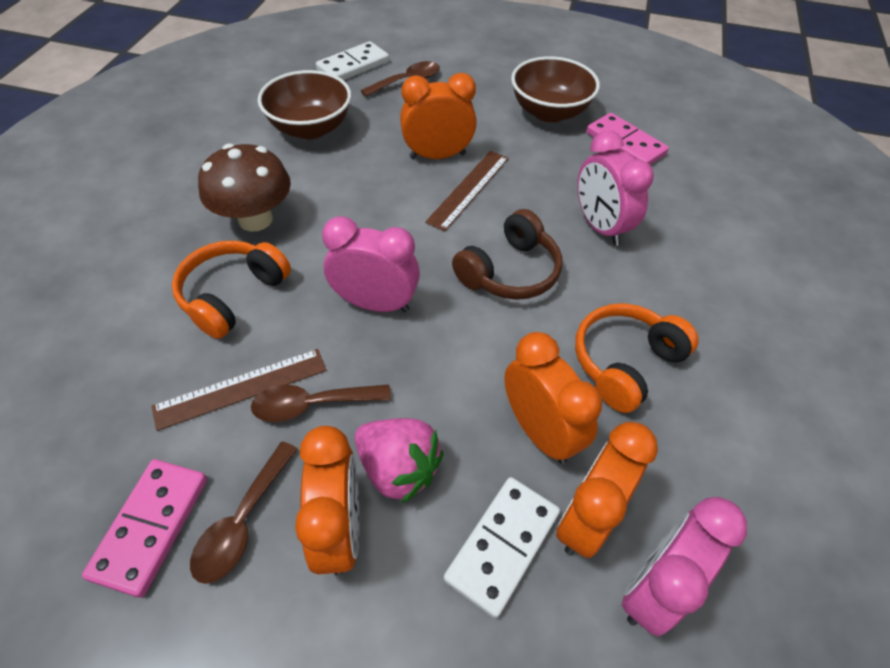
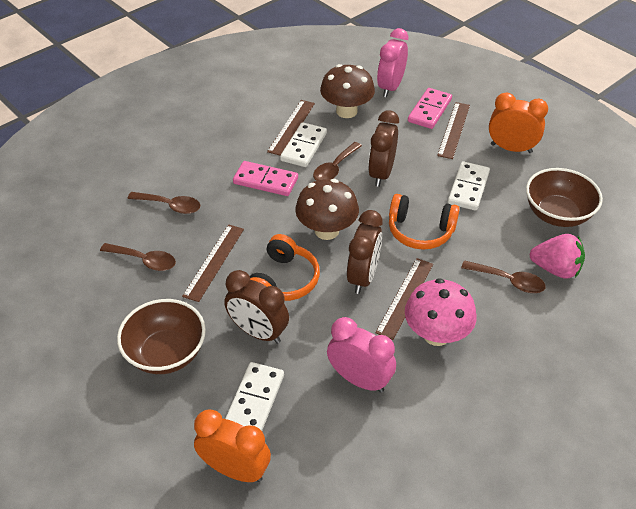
brown clock: none = 0 -> [224,270,289,344] [347,210,383,294] [368,110,399,187] = 3
brown headphones: [452,209,562,300] = 1 -> none = 0
brown mushroom: [198,143,291,232] = 1 -> [295,179,359,240] [320,64,375,118] = 2
brown ruler: [151,349,327,431] [425,151,509,231] = 2 -> [182,224,244,302] [267,100,315,155] [375,258,433,340] [437,102,470,159] = 4
brown spoon: [190,441,298,584] [251,384,391,422] [361,61,440,97] = 3 -> [100,243,176,271] [127,192,200,214] [313,142,362,181] [461,260,546,293] = 4
orange clock: [295,426,359,575] [400,73,477,159] [504,332,602,463] [556,422,658,558] = 4 -> [194,409,271,482] [489,92,548,153] = 2
pink clock: [322,216,420,312] [577,130,654,246] [622,497,747,636] = 3 -> [327,317,396,393] [377,28,408,97] = 2
pink mushroom: none = 0 -> [405,278,477,346] = 1
white domino: [316,41,389,80] [444,477,560,618] = 2 -> [225,362,284,431] [280,122,327,167] [448,161,490,211] = 3

